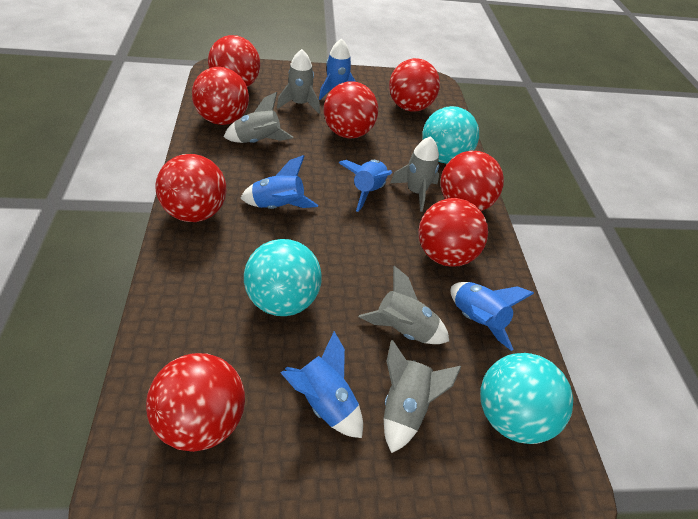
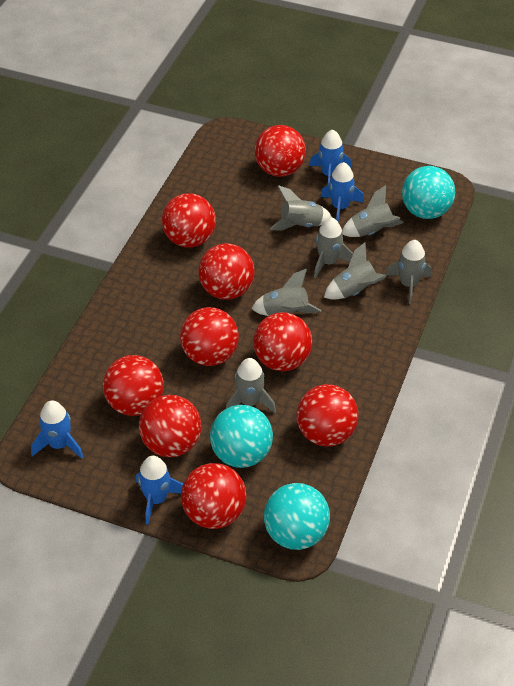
blue rocket: [241,155,318,209] [281,331,363,438] [319,38,356,100] [339,160,392,212] [451,282,534,351] = 5 -> [31,401,83,458] [136,456,183,525] [309,129,352,185] [321,162,364,221] = 4
grey rocket: [224,92,293,143] [277,49,320,114] [359,266,449,344] [384,340,461,453] [390,136,439,212] = 5 -> [226,358,276,413] [251,269,321,316] [270,185,332,231] [314,217,353,278] [324,242,387,300] [342,185,404,237] [386,240,432,304] = 7
red ball: [146,353,245,452] [155,154,226,222] [192,67,249,125] [208,35,260,87] [324,81,378,139] [389,58,440,112] [418,198,488,267] [440,151,504,211] = 8 -> [103,355,164,416] [139,395,201,457] [162,193,216,248] [180,307,239,366] [181,463,246,529] [198,243,255,300] [253,312,312,371] [255,125,306,177] [297,384,358,446] = 9

